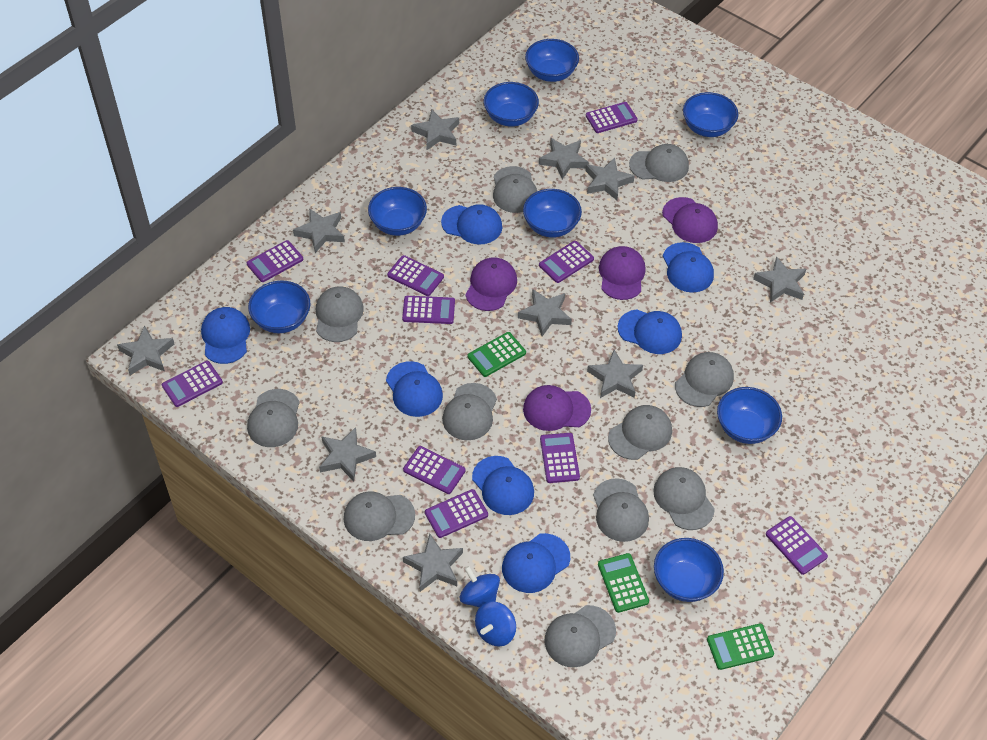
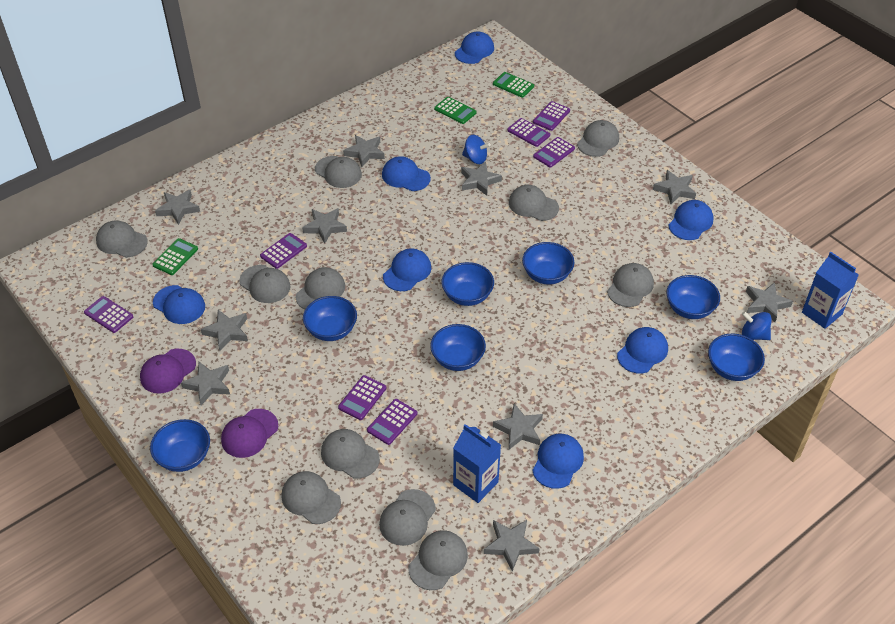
blue bowl: [248,281,310,333] [368,187,427,236] [484,82,539,126] [523,189,582,238] [525,39,579,82] [654,538,724,602] [683,92,738,137] [717,387,782,444] = 8 -> [150,419,210,472] [303,296,357,341] [430,324,486,371] [441,262,494,306] [522,242,574,285] [666,275,720,319] [708,333,765,381] = 7
blue carton: none = 0 -> [453,424,501,503] [802,252,859,329] = 2
purple calculator: [162,361,223,407] [247,240,303,282] [387,255,444,296] [402,296,455,324] [403,446,466,494] [425,489,488,538] [539,241,594,283] [540,433,580,483] [586,102,638,133] [766,516,828,575] = 10 -> [84,296,133,333] [260,233,307,269] [338,375,386,420] [367,399,417,445] [507,118,550,147] [533,101,570,131] [533,137,575,168] = 7
purple cap: [465,257,517,311] [523,385,591,431] [599,246,646,300] [662,197,718,243] = 4 -> [140,349,196,393] [221,409,278,458] = 2

